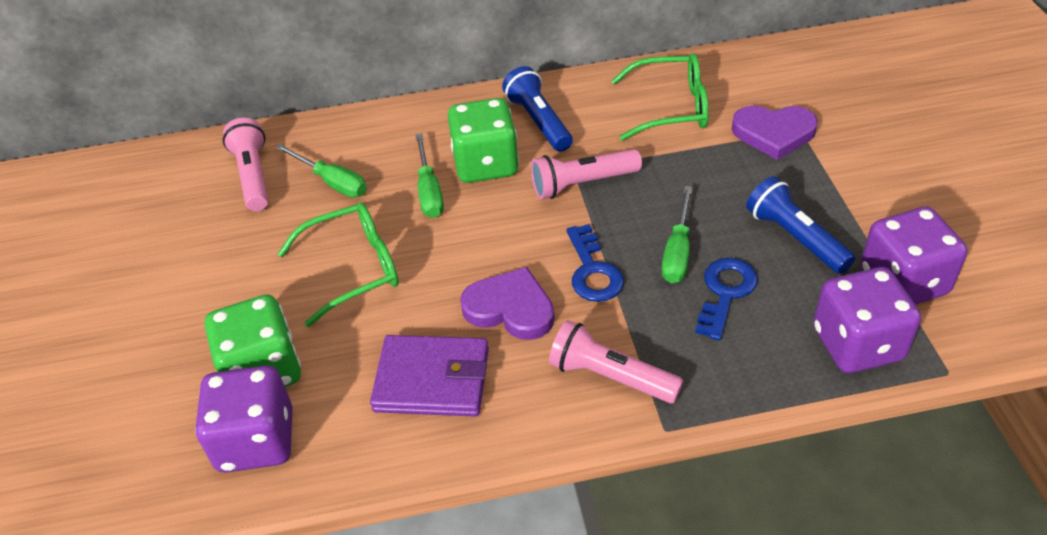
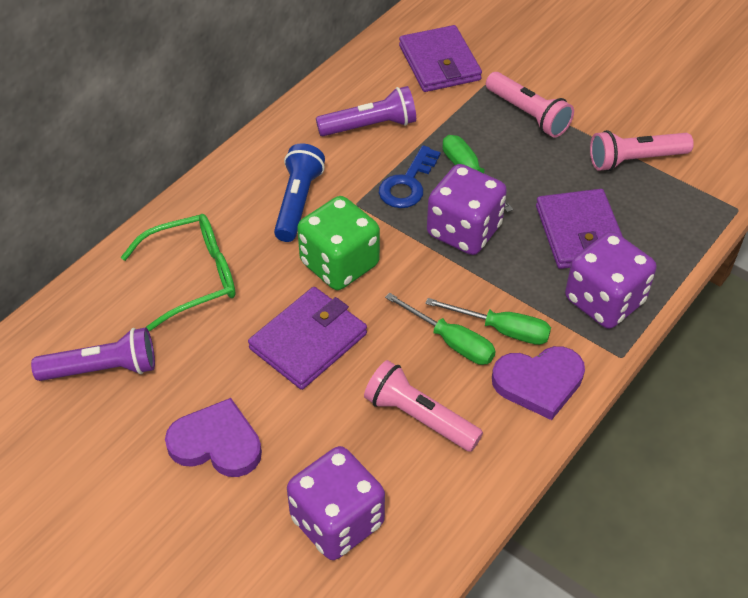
blue flashlight: [502,66,573,152] [746,176,855,274] = 2 -> [274,143,325,242] = 1
blue key: [566,224,624,302] [695,258,758,340] = 2 -> [379,145,441,208] = 1
green dice: [205,294,301,387] [448,98,519,183] = 2 -> [297,196,380,290] = 1
green glasses: [278,202,399,327] [611,53,709,140] = 2 -> [121,214,236,331] = 1
purple flashlight: none = 0 -> [31,328,155,381] [316,86,416,136] = 2
purple wallet: [370,335,489,417] = 1 -> [248,287,367,390] [399,25,482,92] [536,189,623,269] = 3

